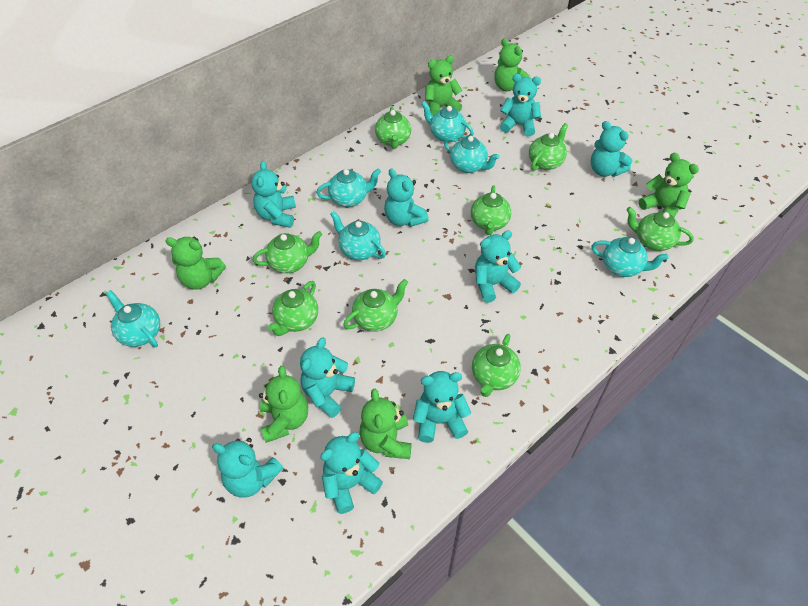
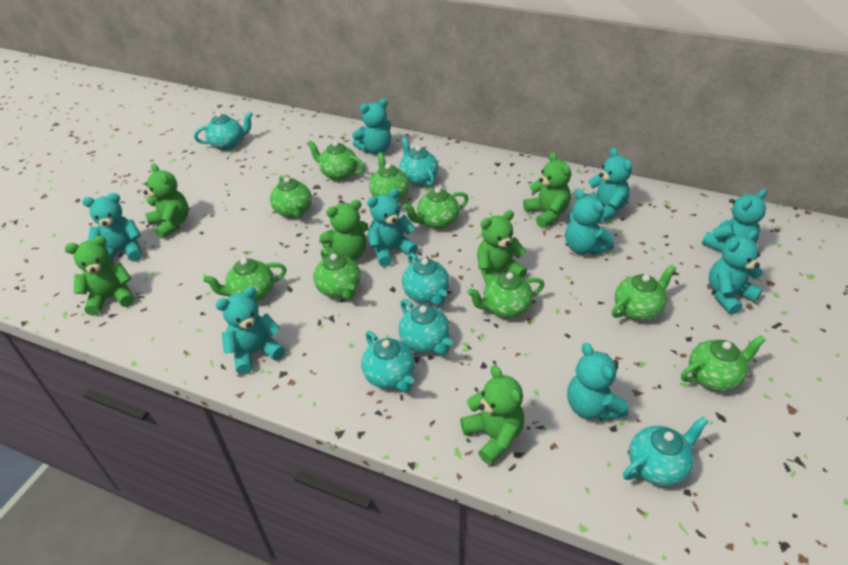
green teapot: [253,231,322,273] [268,281,318,336] [343,279,408,332] [375,106,411,149] [471,185,511,235] [472,334,521,397] [529,123,568,171] [626,207,694,251] = 8 -> [203,258,286,302] [270,175,312,218] [307,140,365,181] [313,249,361,300] [369,152,410,202] [403,187,469,229] [467,272,545,318] [612,264,676,321] [681,335,766,391] = 9

